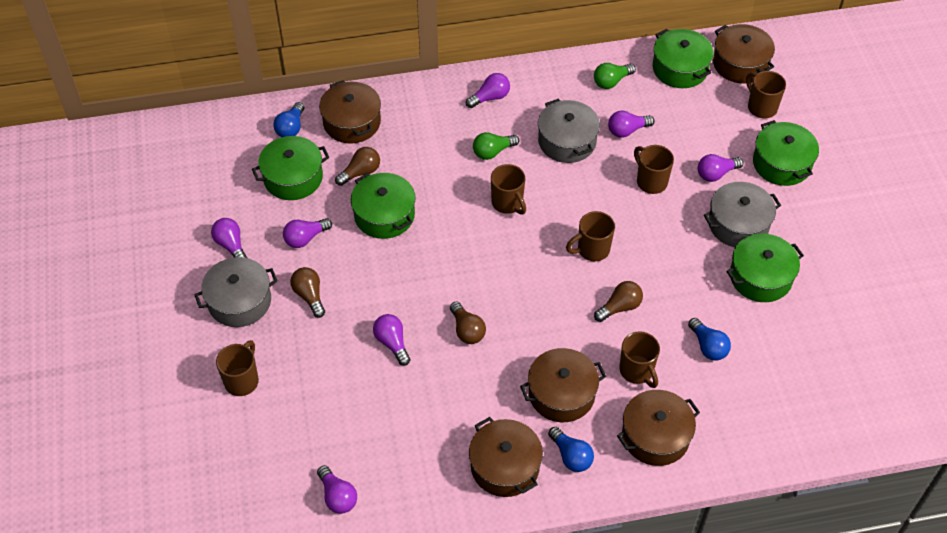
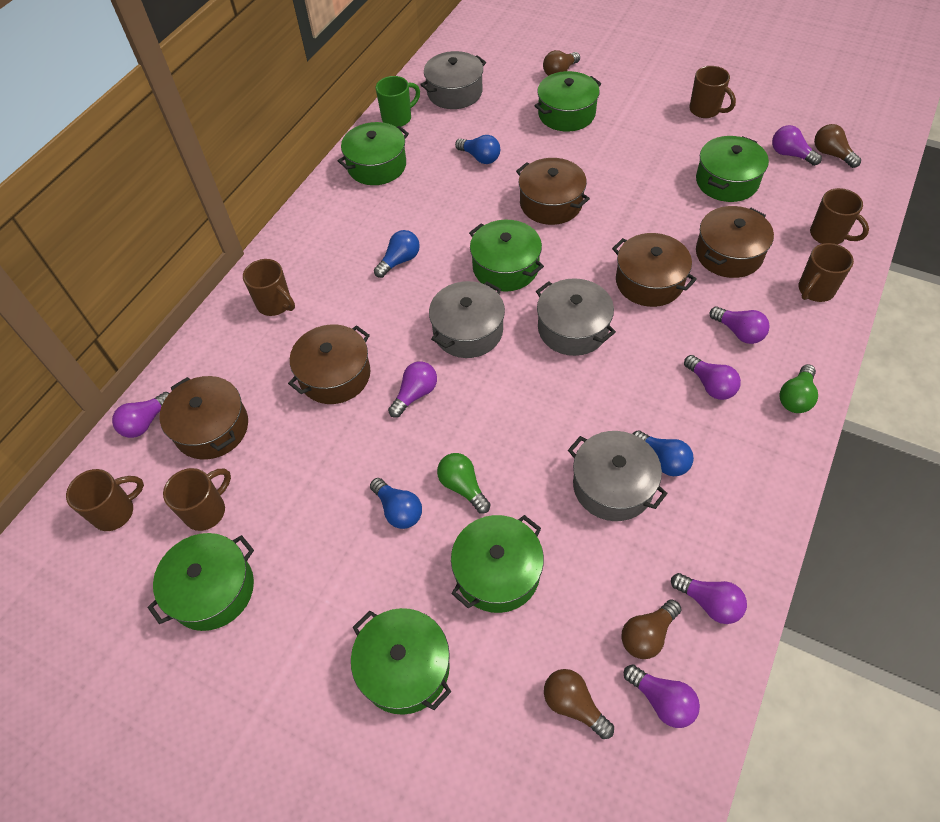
blue light bulb: [273,102,304,137] [548,427,594,472] [688,318,731,360] = 3 -> [370,478,422,529] [374,230,420,278] [455,135,500,164] [633,430,694,476] = 4
green mug: none = 0 -> [376,76,420,127] = 1
green pot: [252,136,329,200] [351,173,416,239] [653,29,713,88] [726,233,804,302] [753,120,819,186] = 5 -> [148,533,254,631] [338,122,409,185] [351,608,451,715] [451,515,544,613] [469,220,544,291] [534,71,601,132] [696,136,769,202] = 7
grey pot: [194,257,278,327] [538,99,600,163] [704,182,781,247] = 3 -> [420,51,486,109] [429,281,505,358] [536,278,616,356] [568,431,668,521] = 4

